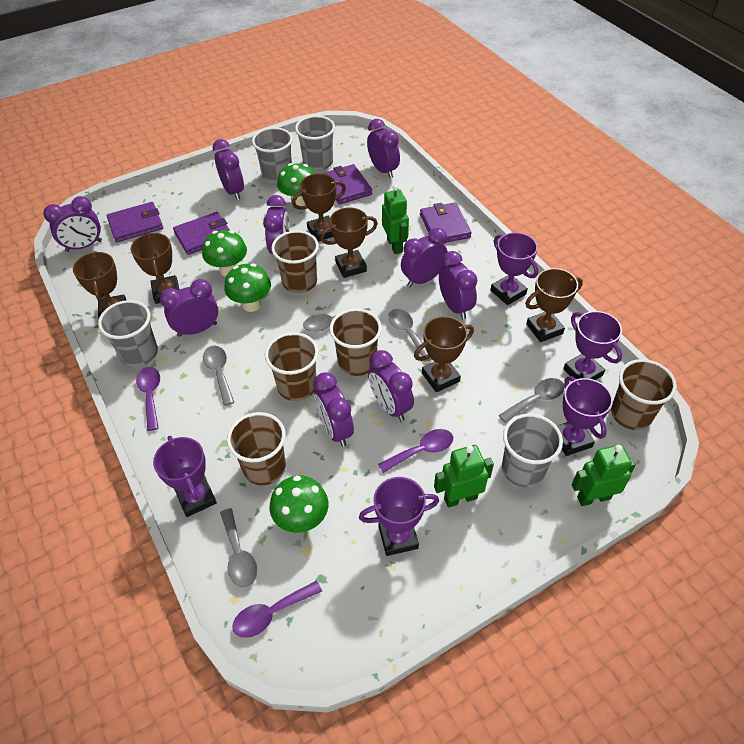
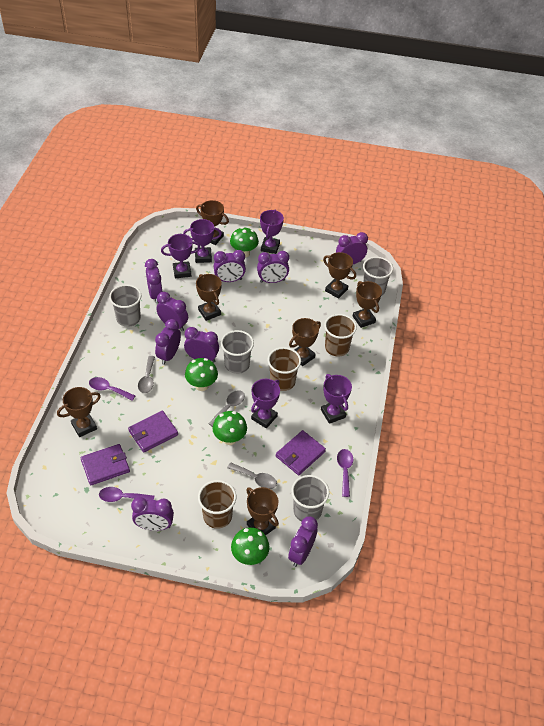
brown cup: [227,412,286,485] [265,332,319,401] [271,230,319,293] [330,308,382,376] [611,359,677,430] = 5 -> [198,480,236,529] [268,347,301,391] [324,314,357,357] = 3
brown trophy: [73,251,126,318] [131,233,179,304] [292,173,346,242] [320,207,378,278] [414,316,474,392] [525,268,583,342] = 6 -> [57,387,101,437] [196,200,229,245] [196,274,222,321] [246,487,279,535] [289,318,321,366] [323,252,356,299] [353,281,382,328] = 7
green robot: [382,185,409,254] [434,445,494,507] [572,444,636,506] = 3 -> none = 0
grey spoon: [203,346,234,406] [220,508,257,587] [303,308,371,332] [388,309,432,362] [499,378,565,423] = 5 -> [138,356,155,393] [209,390,245,427] [227,463,277,489] = 3
purple wallet: [107,202,163,242] [173,212,230,255] [322,164,372,205] [420,202,472,243] = 4 -> [81,444,130,485] [128,411,178,453] [276,430,326,475] = 3

